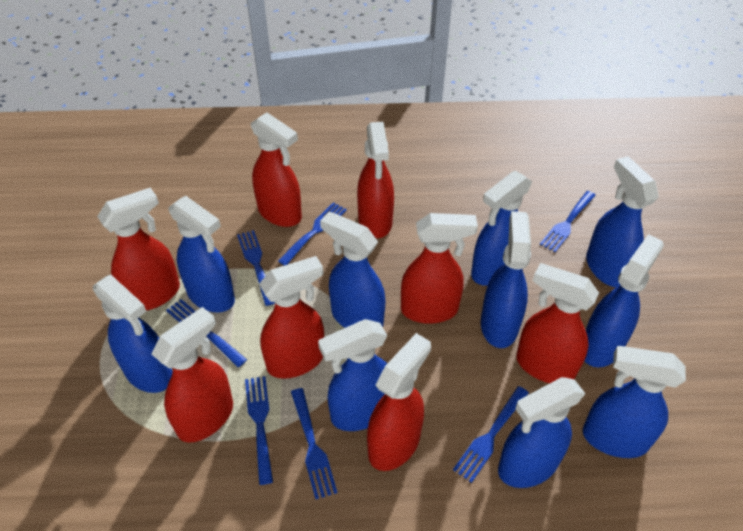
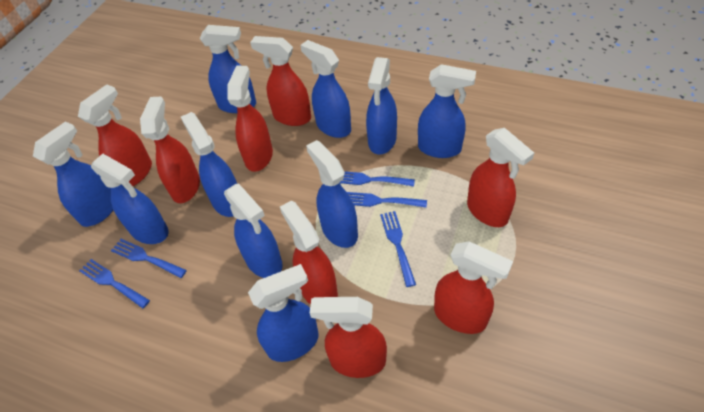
blue fork: [166,299,247,367] [237,230,275,306] [245,376,273,485] [278,202,347,266] [291,388,337,499] [453,386,529,483] [540,191,596,252] = 7 -> [79,259,150,308] [111,239,187,278] [340,171,415,187] [347,192,427,208] [380,211,416,287] = 5

